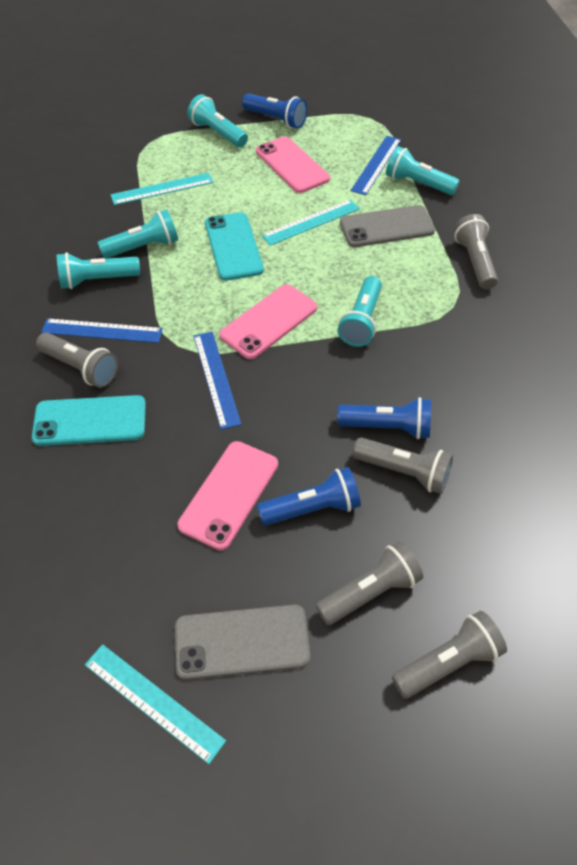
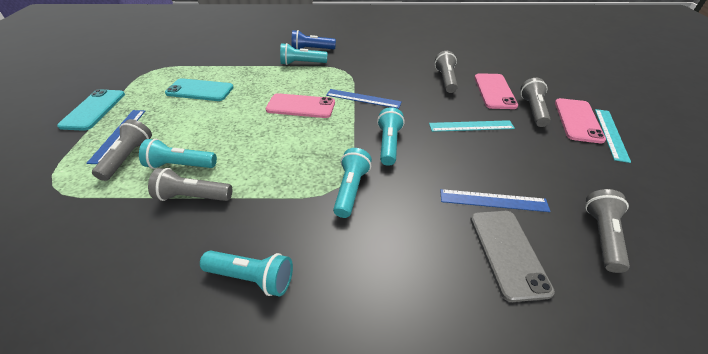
blue flashlight: [242,93,307,129] [257,467,361,526] [337,397,431,439] = 3 -> [292,30,336,49] = 1
grey phone: [175,604,310,680] [340,205,435,247] = 2 -> [470,211,555,302] = 1
turquoise ruler: [85,644,226,764] [110,173,214,205] [261,199,360,246] = 3 -> [429,120,515,132] [595,109,631,163] = 2

